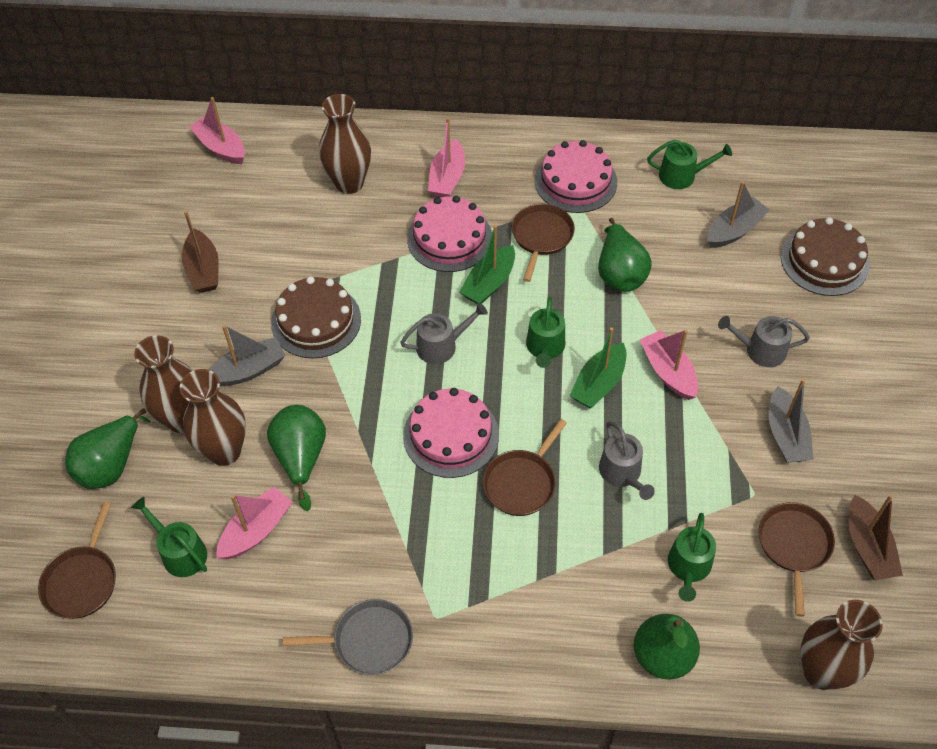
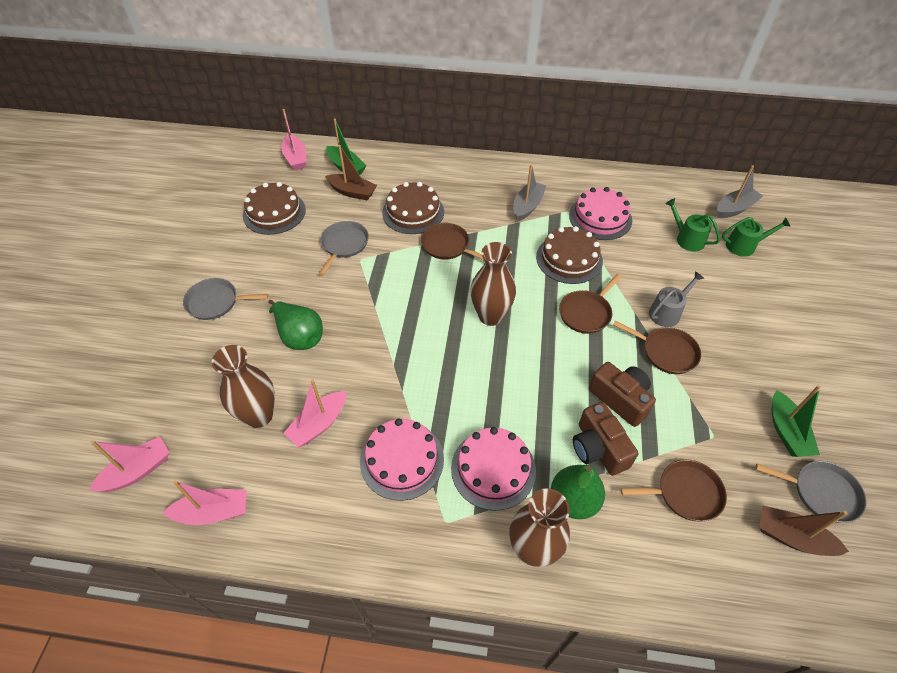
brown cake: [271,276,361,358] [781,217,870,296] = 2 -> [243,182,306,235] [382,182,444,234] [536,226,603,284] = 3
brown camera: none = 0 -> [573,402,638,476] [589,362,656,427] = 2
brown vase: [134,335,193,433] [180,369,246,466] [319,94,371,194] [800,600,883,690] = 4 -> [212,345,275,428] [470,242,516,326] [509,488,570,567] = 3
green pear: [65,408,151,489] [267,405,326,511] [598,218,652,292] [634,614,700,679] = 4 -> [268,300,323,350] [551,465,605,519] = 2
green watering can: [131,497,207,577] [526,297,565,368] [647,140,732,189] [668,513,716,602] = 4 -> [665,198,720,251] [722,217,790,257] = 2
grey boat: [208,325,286,386] [707,181,770,248] [768,379,814,463] = 3 -> [513,164,546,222] [717,165,763,218] = 2
grey pan: [283,599,413,675] = 1 -> [183,278,268,320] [319,221,369,276] [755,461,867,523] = 3
grey watering can: [400,303,488,364] [599,421,655,500] [718,316,810,367] = 3 -> [649,271,704,327] = 1

